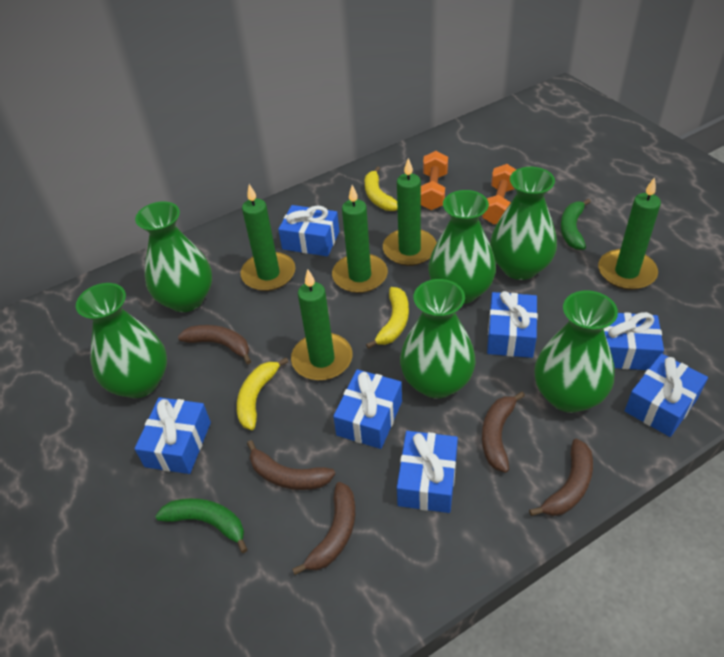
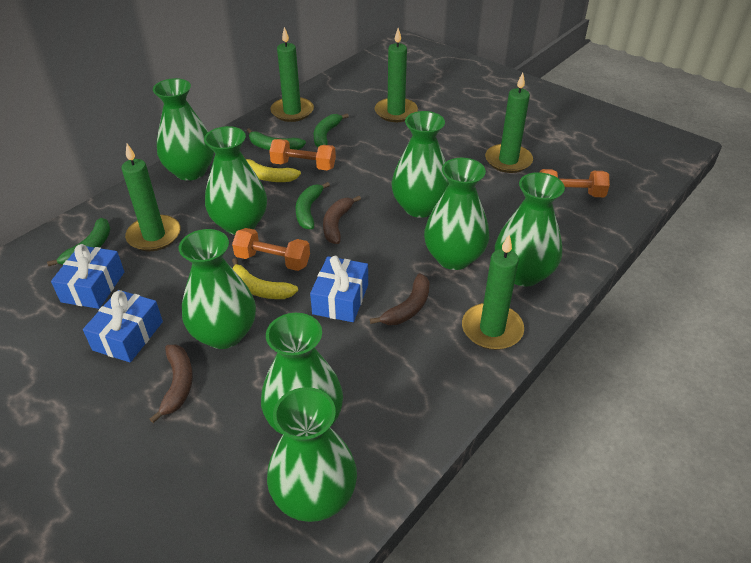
blue gift: [135,397,211,474] [278,205,339,256] [333,369,402,449] [397,431,458,513] [487,291,538,358] [604,312,664,370] [625,353,708,437] = 7 -> [51,244,124,309] [83,290,163,362] [310,256,368,322] = 3
brown banana: [178,325,251,364] [247,440,335,490] [292,482,355,575] [482,392,525,473] [529,439,593,516] = 5 -> [150,345,193,423] [323,196,361,244] [370,273,430,325] = 3
green banana: [155,498,248,553] [560,199,591,250] = 2 -> [47,218,111,266] [247,128,306,150] [295,182,330,229] [314,114,349,147] = 4
green vase: [76,283,167,398] [135,201,212,312] [400,279,476,399] [428,190,496,304] [490,167,557,280] [534,290,618,413] = 6 -> [153,78,214,181] [179,229,256,349] [204,126,267,235] [261,313,343,435] [267,387,357,522] [392,111,449,218] [424,158,489,270] [495,172,565,287] = 8
orange dumbbell: [421,151,448,210] [482,164,516,224] = 2 -> [232,228,310,271] [269,139,336,171] [540,169,610,197] = 3
yellow banana: [237,358,289,430] [365,166,398,211] [366,287,409,349] = 3 -> [232,258,298,299] [243,155,301,182] = 2

